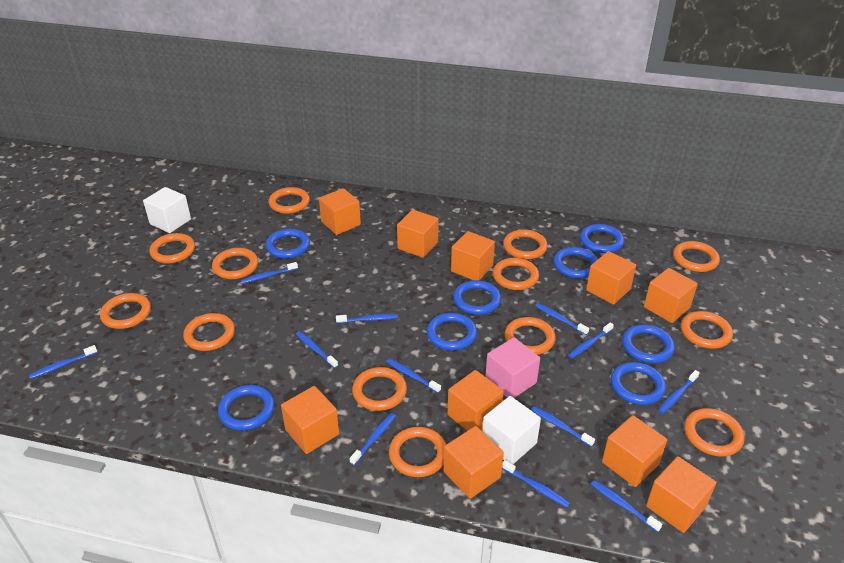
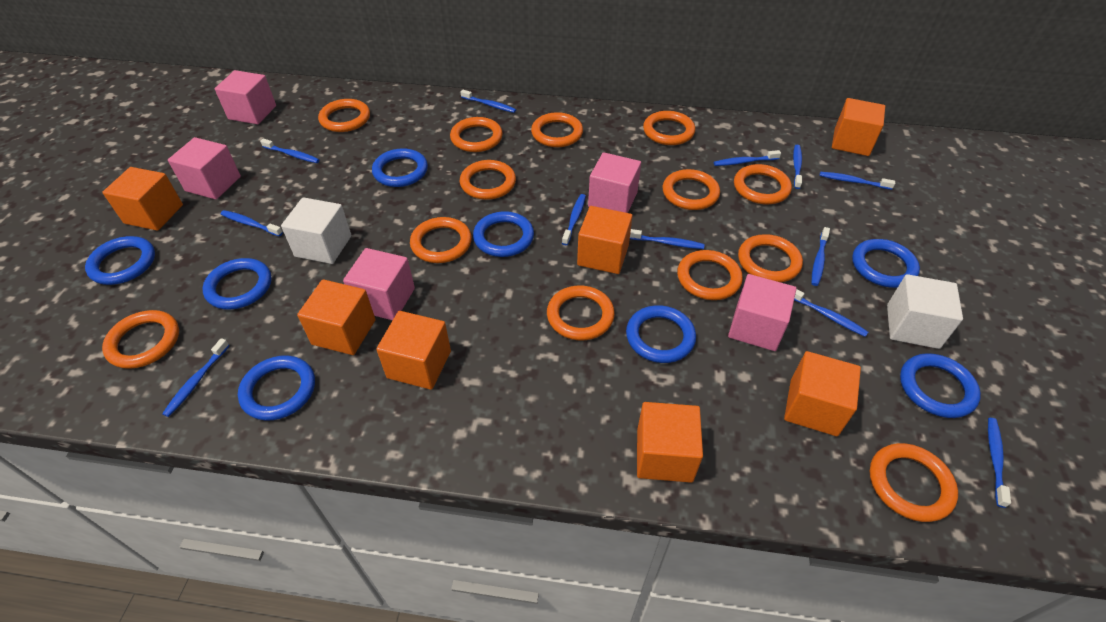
orange cube: [281,386,339,454] [319,188,361,235] [397,209,439,258] [443,426,504,499] [447,370,504,431] [451,231,495,280] [586,251,636,305] [602,415,667,487] [644,268,698,323] [646,456,716,533] = 10 -> [102,167,183,231] [297,279,375,355] [376,311,451,390] [577,206,632,274] [637,402,703,483] [784,351,861,436] [832,98,885,156] = 7
pink cube: [485,337,540,398] = 1 -> [168,137,241,199] [215,70,276,124] [343,248,415,320] [588,152,641,213] [728,274,796,351] = 5

